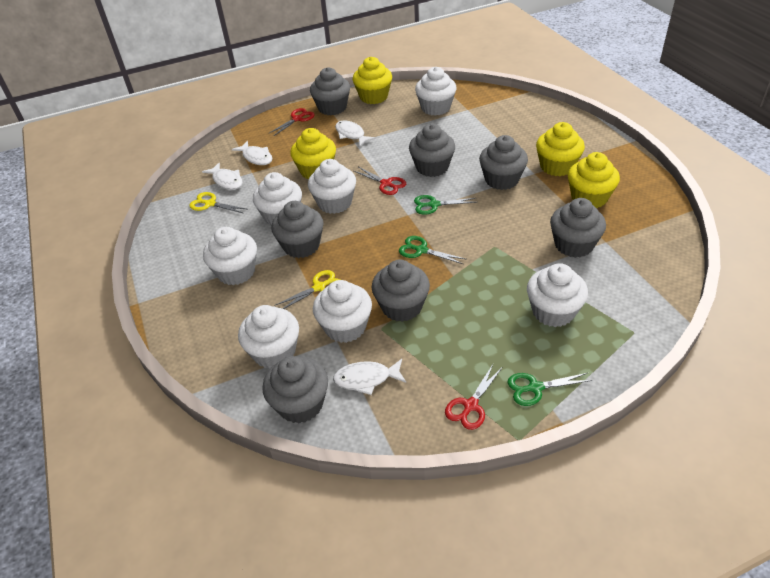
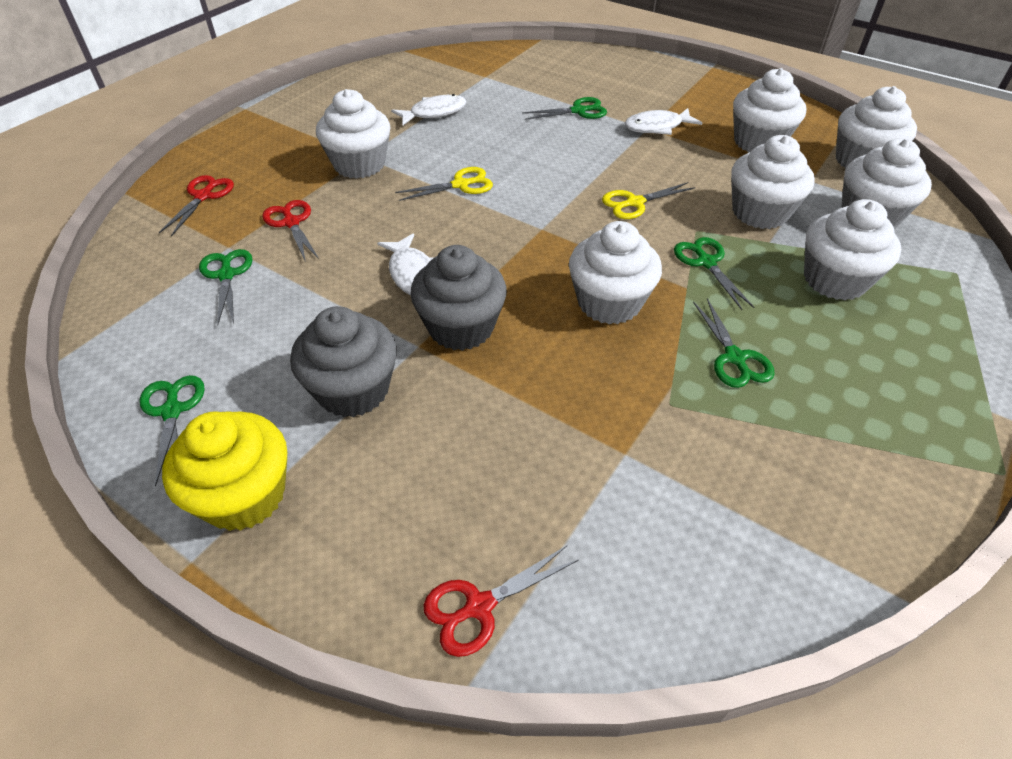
green scissors: [399,236,465,264] [414,195,477,215] [508,373,593,406] = 3 -> [140,375,205,487] [199,249,253,325] [522,97,607,120] [674,237,754,310] [693,298,775,388] = 5
grey cupcake: [262,356,328,423] [271,201,324,258] [310,67,350,115] [371,259,430,322] [409,124,455,177] [479,135,528,190] [550,198,606,258] = 7 -> [290,306,397,417] [410,245,507,351] = 2
white fish: [202,163,243,190] [232,141,273,165] [333,359,406,395] [335,121,376,146] = 4 -> [377,233,435,295] [391,94,467,125] [625,108,702,135] = 3
yellow cupcake: [290,128,336,179] [353,57,392,104] [536,122,585,176] [568,152,620,208] = 4 -> [162,411,287,531] = 1

